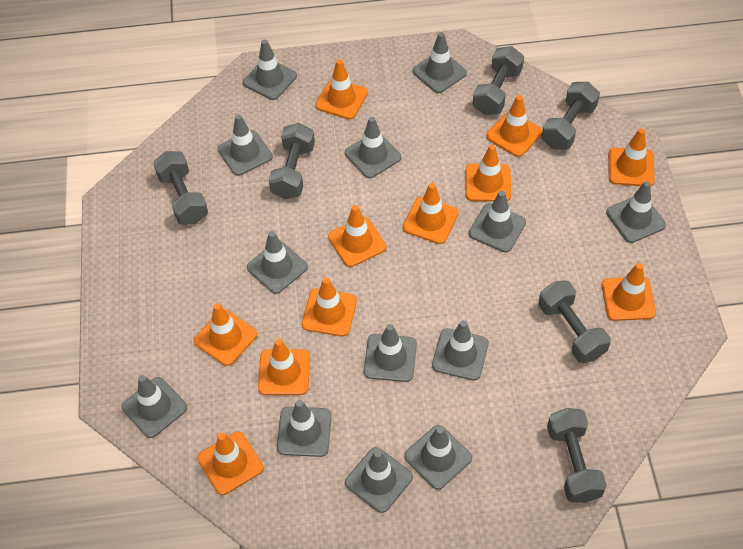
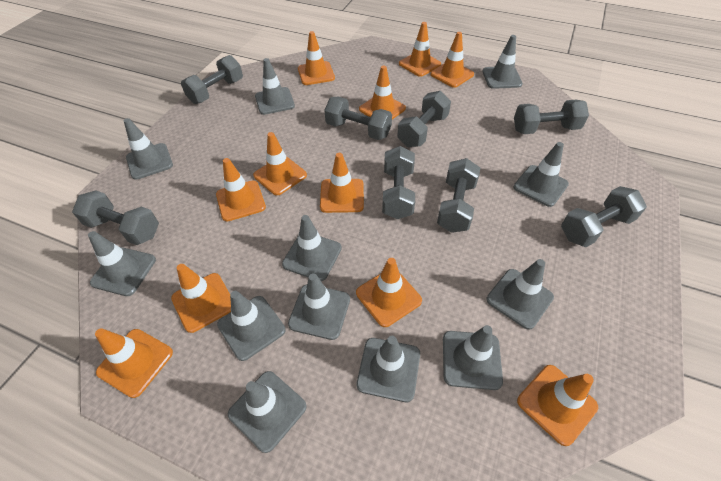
grey dumbbell: [153,151,208,224] [269,123,315,199] [473,46,524,115] [538,280,611,363] [541,82,600,150] [547,408,607,503] = 6 -> [72,190,159,245] [181,55,243,104] [324,96,392,140] [382,146,415,219] [397,91,451,147] [437,158,480,233] [514,100,589,134] [561,186,647,247] = 8
grey traffic cone: [122,375,187,438] [218,114,273,176] [243,39,297,100] [247,231,308,294] [277,400,332,457] [345,117,401,178] [345,447,413,513] [364,324,417,382] [404,425,472,490] [412,32,467,93] [432,320,489,380] [469,191,526,252] [606,181,666,243] = 13 -> [88,231,156,296] [124,118,173,180] [217,291,286,361] [228,371,307,453] [255,58,295,115] [282,215,342,281] [288,273,350,340] [357,336,420,402] [443,325,503,390] [482,35,523,89] [486,259,554,330] [514,142,569,207] = 12

